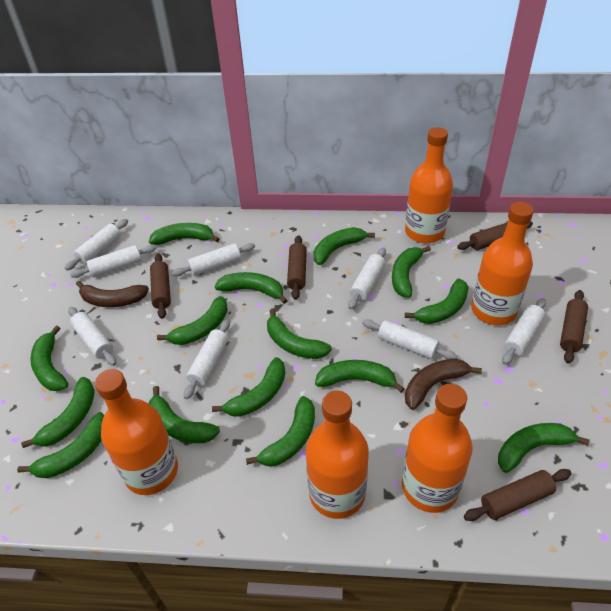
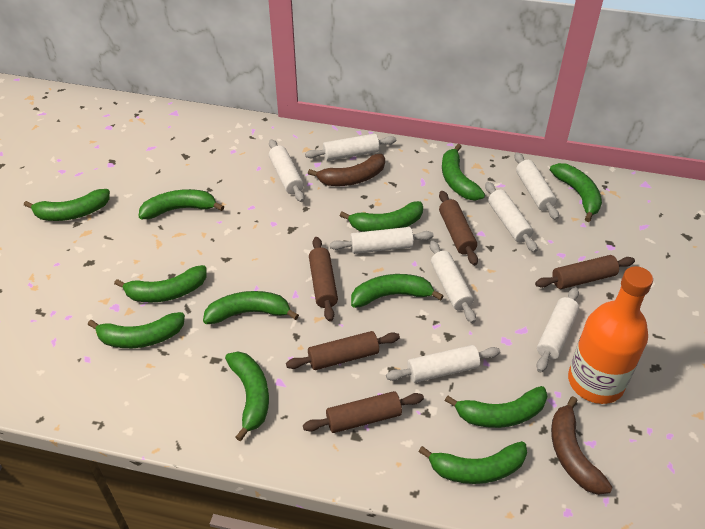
green banana: [17,412,104,478] [21,377,95,448] [30,326,68,391] [149,223,219,245] [149,386,220,443] [157,296,228,345] [212,357,286,417] [215,272,288,304] [246,396,315,466] [267,308,332,359] [313,227,375,265] [315,360,405,393] [392,246,431,298] [405,278,469,324] [498,423,590,473] = 15 -> [24,189,110,221] [88,312,185,348] [114,265,207,303] [139,189,224,219] [203,291,299,324] [225,351,269,441] [340,201,423,232] [351,274,444,308] [418,441,527,484] [442,144,485,200] [445,386,548,428] [550,163,602,222] = 12
orange bottle: [95,369,178,495] [306,390,369,519] [402,383,473,513] [405,127,453,243] [471,202,534,325] = 5 -> [568,266,653,404] = 1

